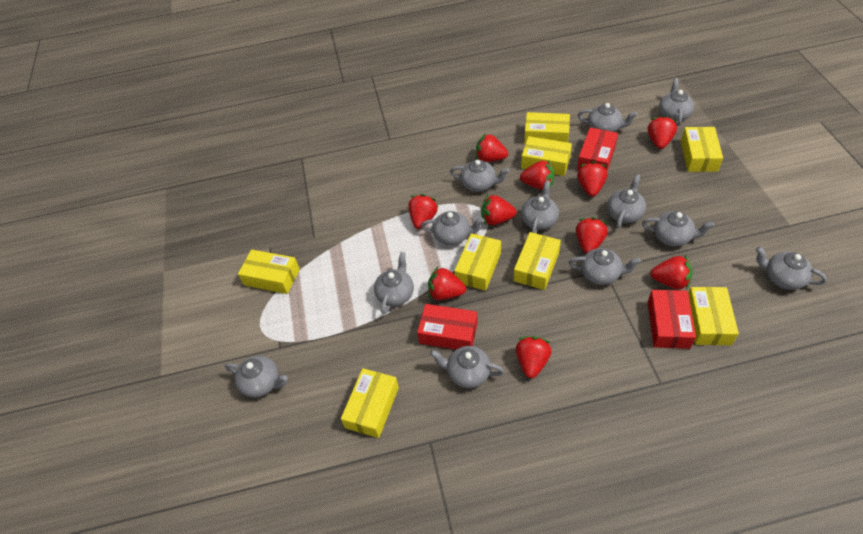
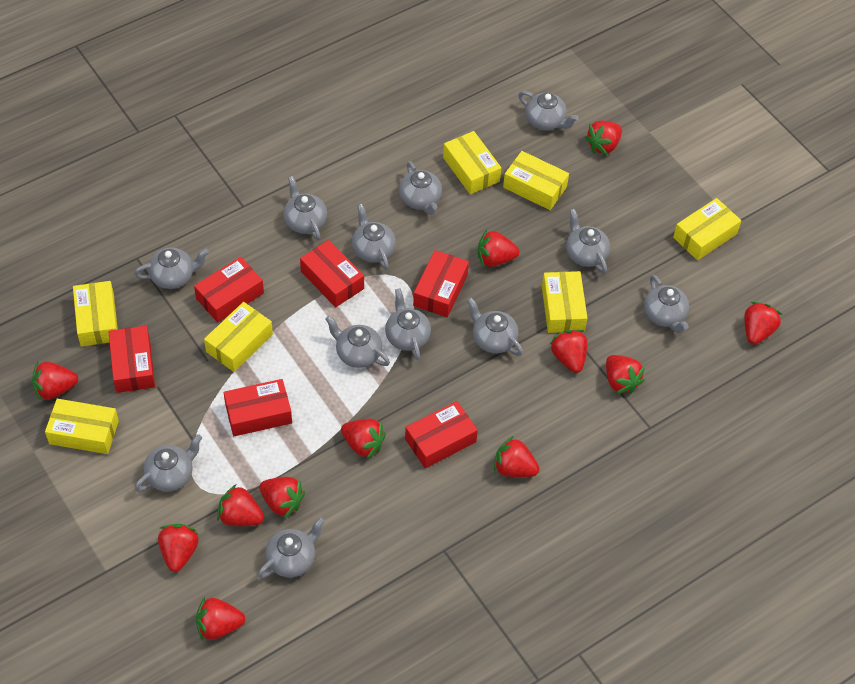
red box: [417,304,478,350] [577,127,618,171] [648,290,696,349] = 3 -> [109,326,155,393] [194,257,264,323] [224,379,292,436] [300,240,364,307] [405,401,478,468] [413,250,469,317] = 6
red strawberry: [408,194,438,229] [428,267,466,300] [476,133,508,162] [481,195,517,225] [516,336,552,378] [520,160,554,190] [576,217,608,253] [577,162,607,197] [648,115,677,149] [650,255,693,289] = 10 -> [32,361,78,401] [158,524,199,572] [196,597,245,641] [217,484,264,526] [259,477,305,519] [341,419,386,459] [478,230,519,267] [494,436,539,477] [549,330,588,373] [584,120,622,155] [606,355,645,394] [744,302,782,345] = 12
yellow box: [238,249,300,294] [341,368,399,438] [454,233,501,291] [514,232,561,290] [521,136,572,176] [524,112,570,144] [681,127,723,172] [688,287,739,345] = 8 -> [45,399,119,454] [73,281,118,347] [204,302,273,372] [443,131,501,194] [503,151,569,210] [542,271,587,333] [673,198,741,260] = 7

